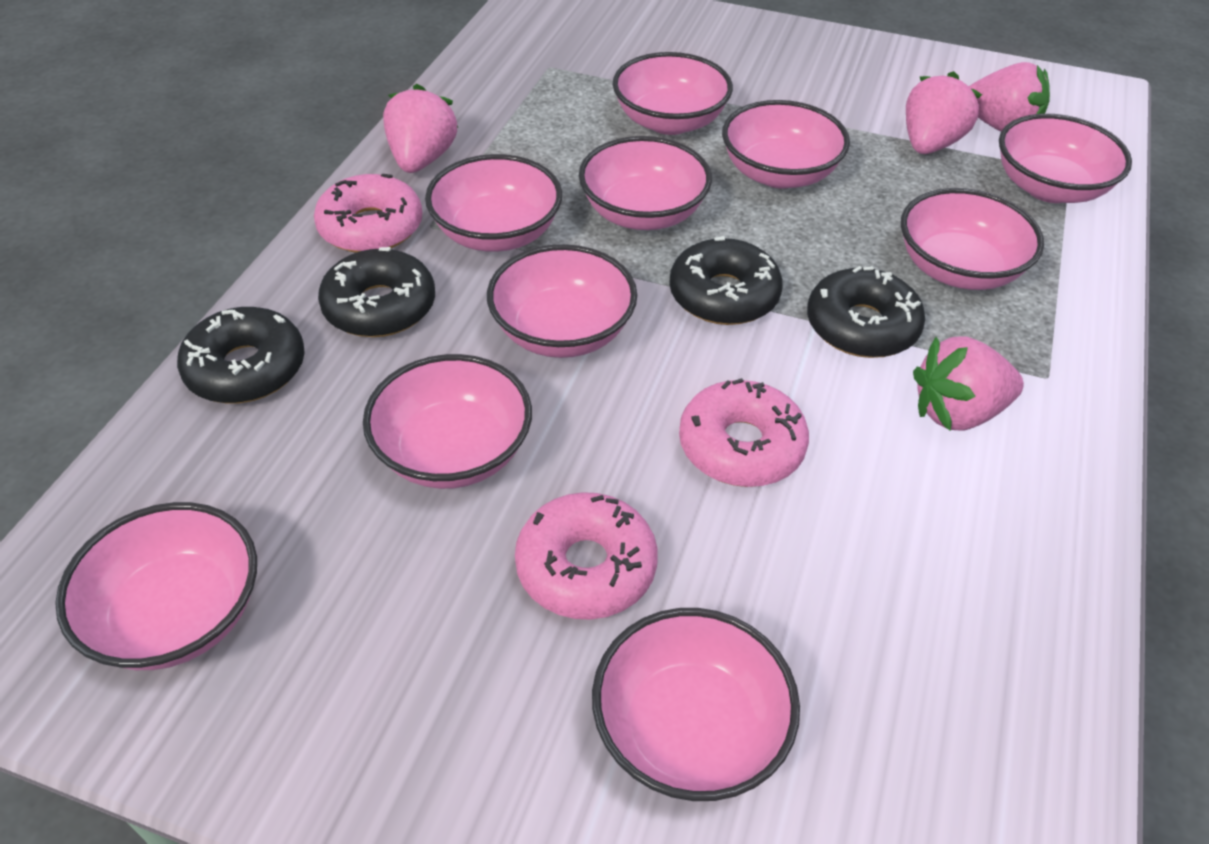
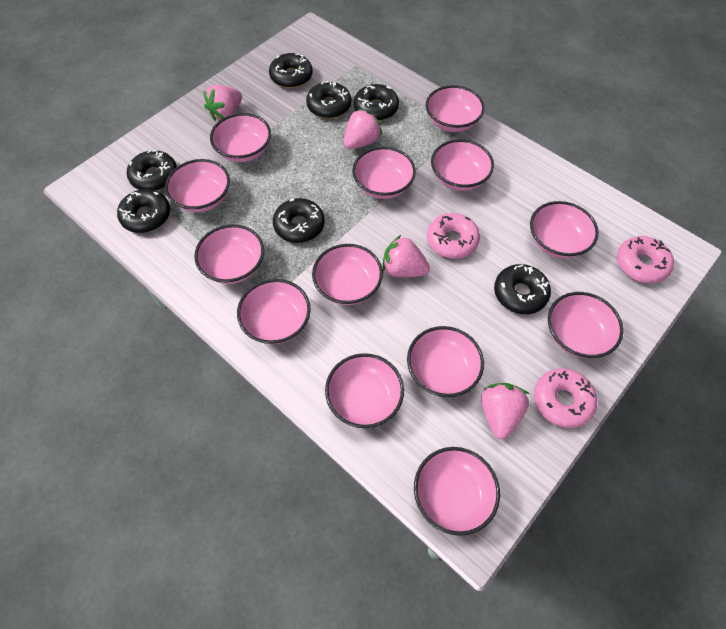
black donut: [177,307,305,404] [318,247,435,337] [669,236,783,325] [807,266,925,358] = 4 -> [117,189,170,233] [127,150,177,191] [269,53,313,88] [273,198,325,243] [306,81,351,118] [354,84,399,121] [494,264,551,314] = 7
pink bowl: [55,502,257,670] [363,354,532,489] [425,154,562,252] [487,244,637,358] [579,136,712,230] [592,608,800,801] [613,52,733,135] [722,100,850,189] [901,188,1044,290] [999,114,1132,203] = 10 -> [165,159,230,212] [194,224,264,284] [210,113,271,162] [237,279,311,344] [312,244,383,305] [325,353,404,428] [352,147,416,199] [407,326,484,397] [414,447,500,536] [426,85,485,132] [431,139,494,191] [530,201,599,258] [548,292,624,358] = 13

